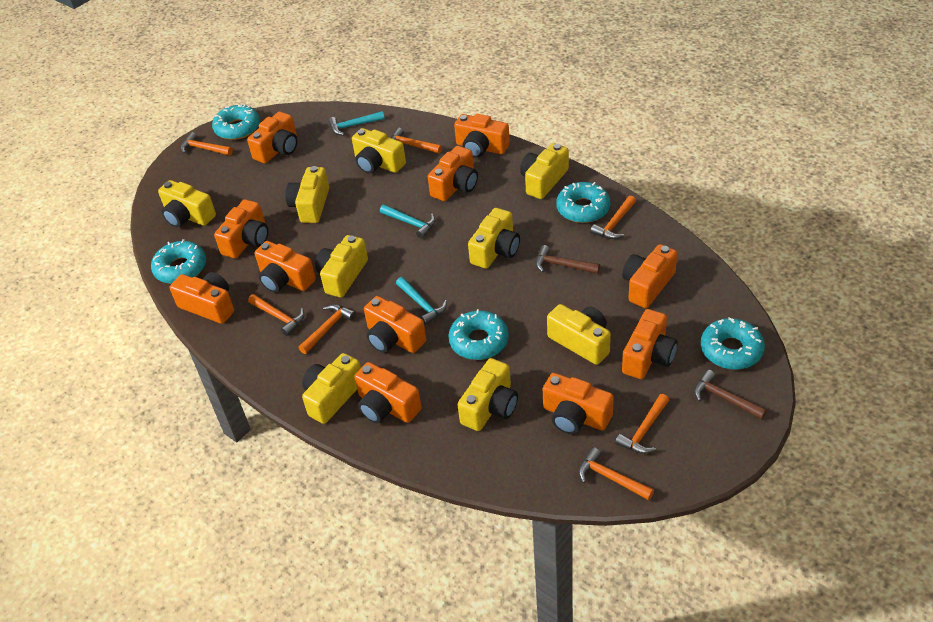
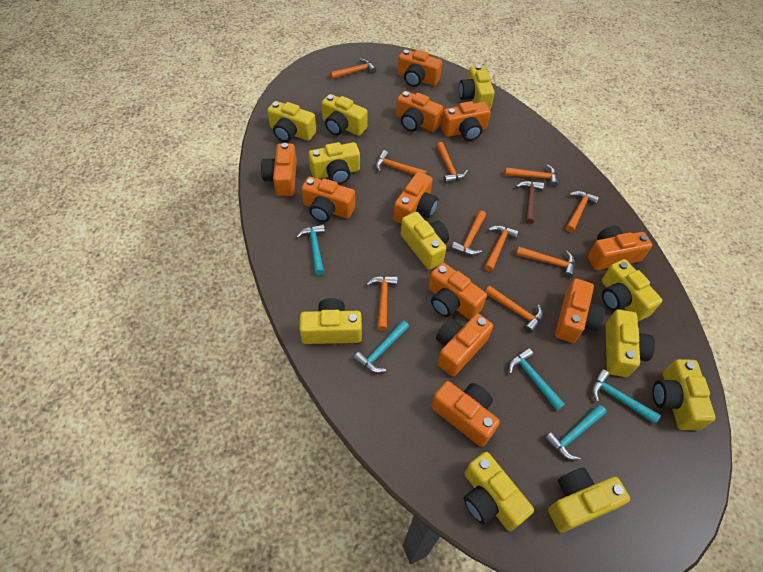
brown hammer: [536,245,600,274] [694,370,767,420] = 2 -> [516,181,544,224] = 1
orange hammer: [180,132,233,155] [248,294,304,336] [299,304,356,354] [391,128,442,154] [579,447,654,500] [590,196,636,239] [615,394,669,454] = 7 -> [330,58,376,79] [367,276,398,331] [375,150,427,175] [436,142,468,184] [451,211,486,255] [484,225,519,272] [485,286,543,333] [505,164,558,187] [516,247,575,278] [566,191,599,232] = 10
turquoise donut: [151,239,206,284] [212,104,260,140] [448,309,509,360] [556,182,610,223] [701,318,765,370] = 5 -> none = 0
turquoise hammer: [328,111,385,136] [380,204,435,239] [396,277,447,325] = 3 -> [296,224,325,275] [353,320,409,373] [508,348,565,411] [544,405,607,460] [592,369,661,424] = 5
yellow camera: [158,180,216,227] [285,166,329,223] [302,353,361,424] [315,235,368,298] [352,128,406,174] [457,358,518,431] [468,208,520,269] [520,143,569,199] [547,304,611,365] = 9 -> [267,101,316,142] [299,298,362,344] [309,142,360,184] [321,94,368,136] [401,212,449,270] [459,65,495,109] [464,452,534,531] [548,468,630,533] [601,259,662,321] [606,309,655,377] [653,359,716,430] = 11

